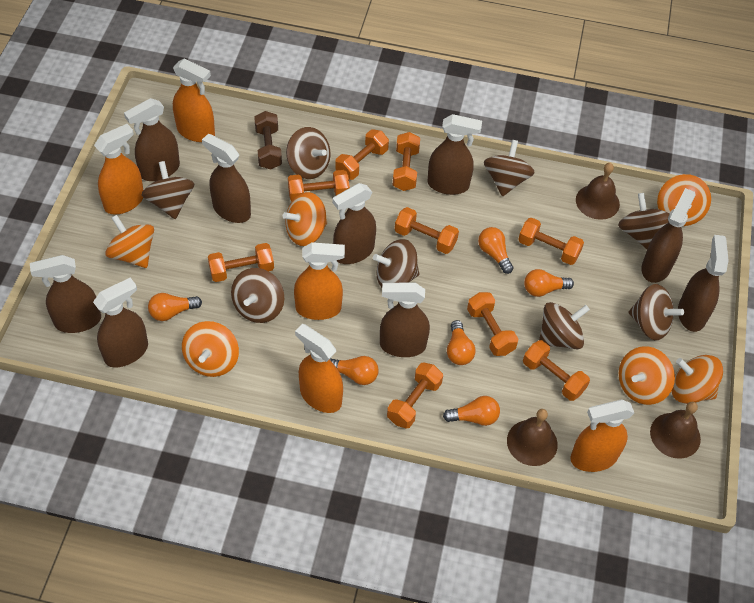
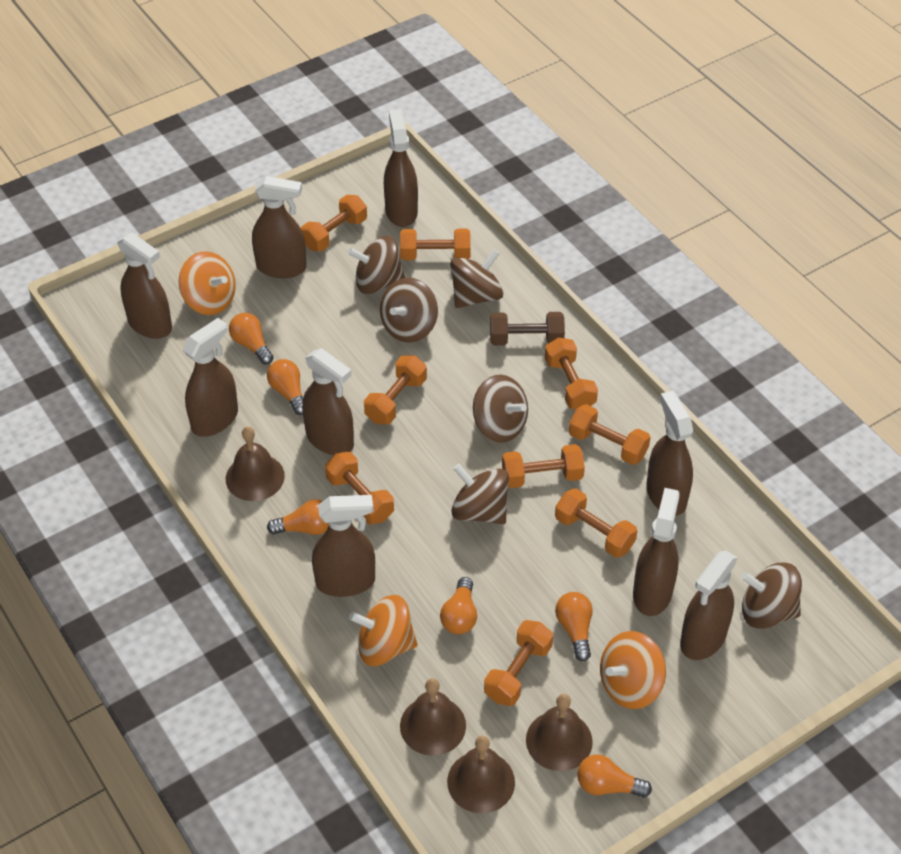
brown bell: [507,409,558,466] [576,163,620,220] [650,402,701,459] = 3 -> [226,426,285,501] [400,678,466,756] [447,736,515,813] [526,694,593,771] = 4
brown spinning top: [142,161,194,219] [231,268,284,323] [286,127,330,179] [373,239,420,288] [484,140,535,196] [539,302,590,350] [618,193,670,249] [629,284,684,340] = 8 -> [348,236,405,294] [380,278,438,343] [450,250,503,308] [451,464,509,524] [473,375,528,443] [741,563,802,629] = 6
orange spinning top: [105,215,154,268] [182,321,239,377] [283,192,327,246] [619,346,675,405] [657,174,711,226] [672,355,723,404] = 6 -> [179,252,236,315] [349,595,418,666] [600,631,666,709] = 3
orange spray bottle: [94,124,143,214] [173,58,215,142] [294,242,345,320] [295,324,343,413] [570,399,634,472] = 5 -> none = 0

